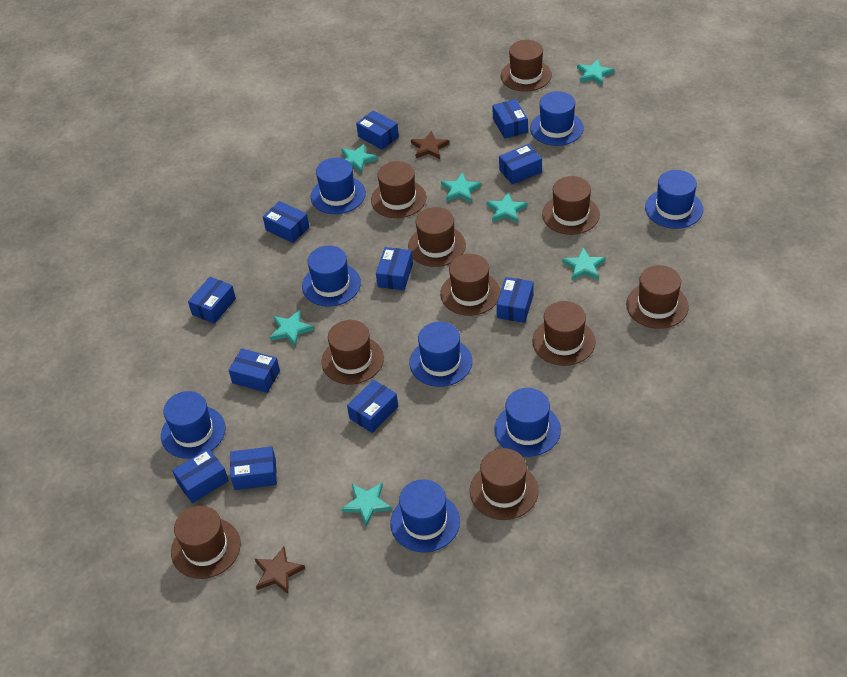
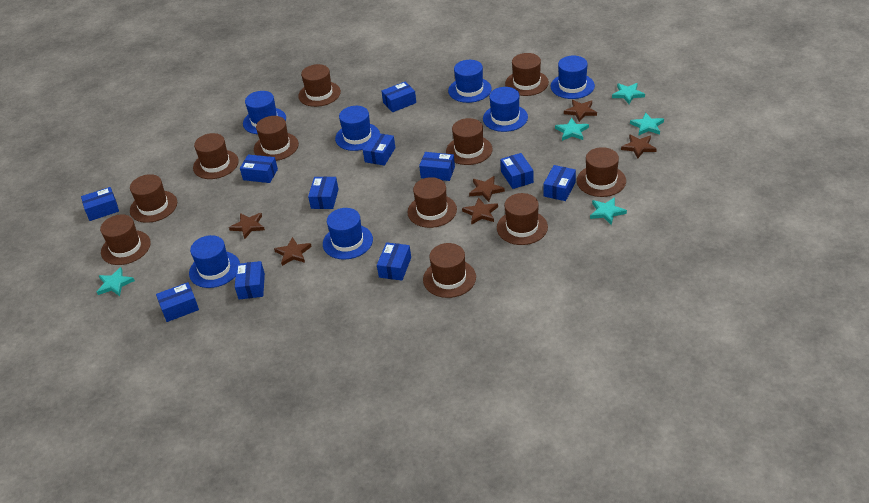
blue hat: [161,391,226,459] [302,246,361,307] [311,158,366,214] [390,479,460,552] [410,322,472,387] [494,388,561,457] [530,91,584,146] [645,170,703,229] = 8 -> [189,235,240,288] [243,91,286,134] [323,208,373,259] [335,106,380,151] [448,60,492,103] [483,87,528,132] [551,56,595,99] = 7
brown hat: [171,506,241,579] [321,320,384,384] [371,161,426,218] [408,207,466,267] [440,254,500,316] [470,448,539,520] [501,40,552,92] [533,301,596,366] [542,176,600,235] [626,265,689,329] = 10 -> [100,214,151,265] [130,174,177,223] [193,133,239,179] [254,116,299,161] [298,64,341,107] [408,177,457,228] [423,243,476,298] [446,118,493,165] [497,193,548,245] [505,53,549,96] [577,147,626,197] = 11
brown star: [255,547,305,594] [411,131,450,159] = 2 -> [229,213,265,239] [274,237,312,266] [462,197,498,225] [469,176,505,202] [564,100,597,122] [621,134,657,158] = 6
turquoise star: [270,310,314,347] [341,144,377,173] [341,483,392,527] [441,172,481,202] [486,193,528,223] [562,248,606,280] [577,59,614,86] = 7 -> [97,267,135,296] [555,118,589,141] [590,197,627,225] [612,83,645,104] [630,113,664,135] = 5

